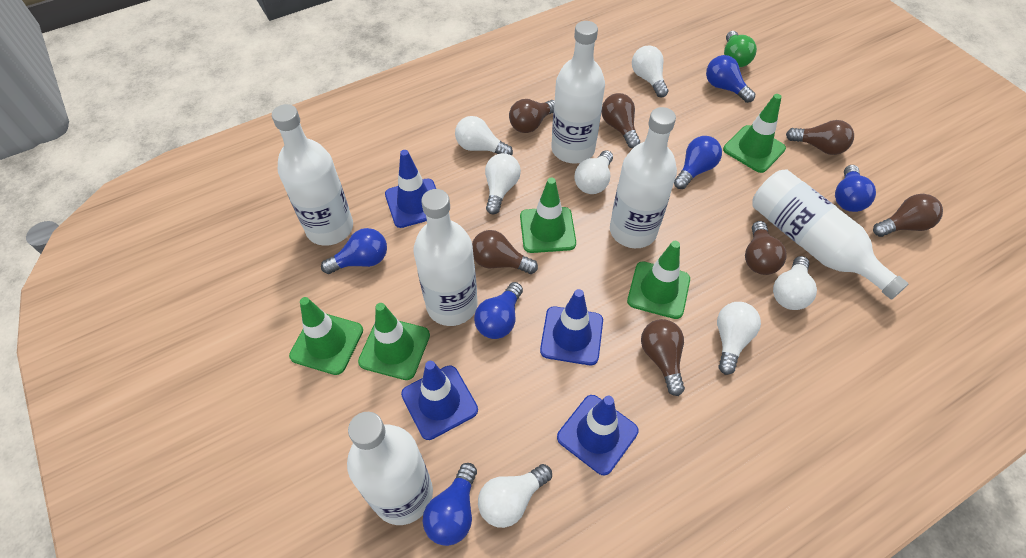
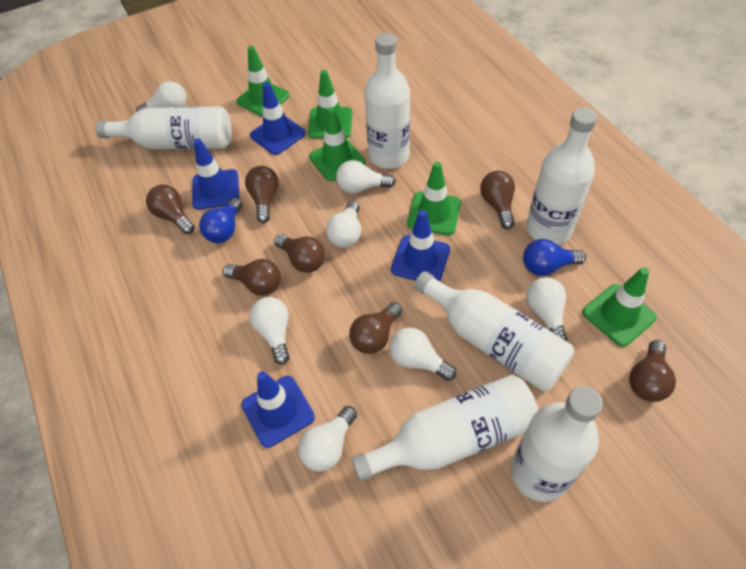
blue light bulb: [321,228,387,274] [422,463,477,546] [474,282,523,339] [674,136,722,189] [706,55,755,103] [835,165,876,212] = 6 -> [199,198,242,243] [523,239,586,276] = 2
green light bulb: [724,31,757,67] = 1 -> none = 0

